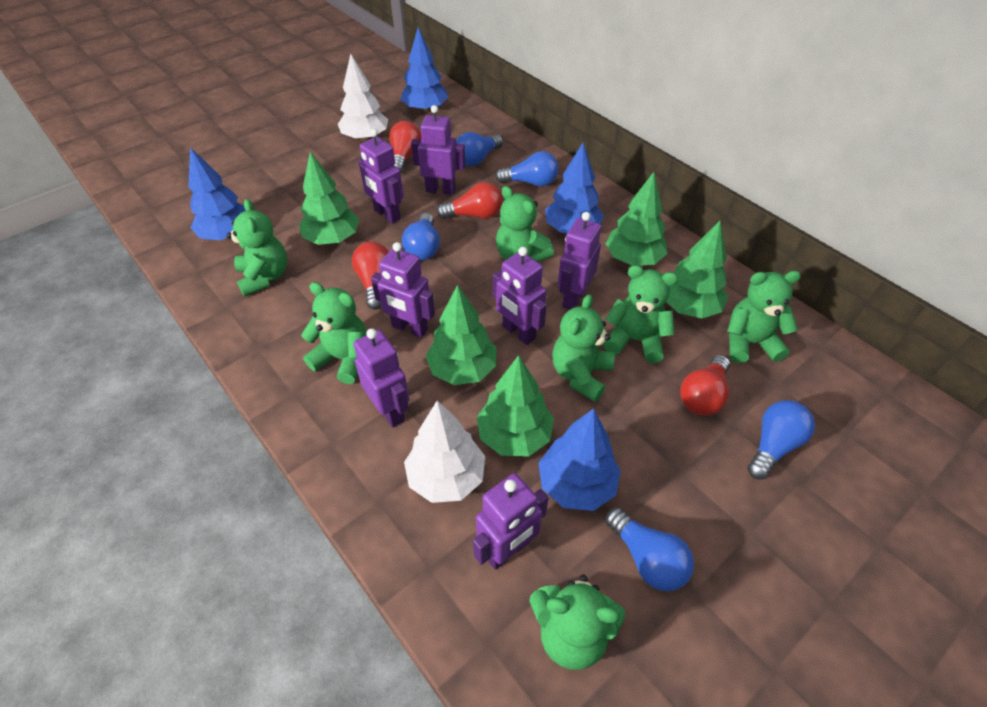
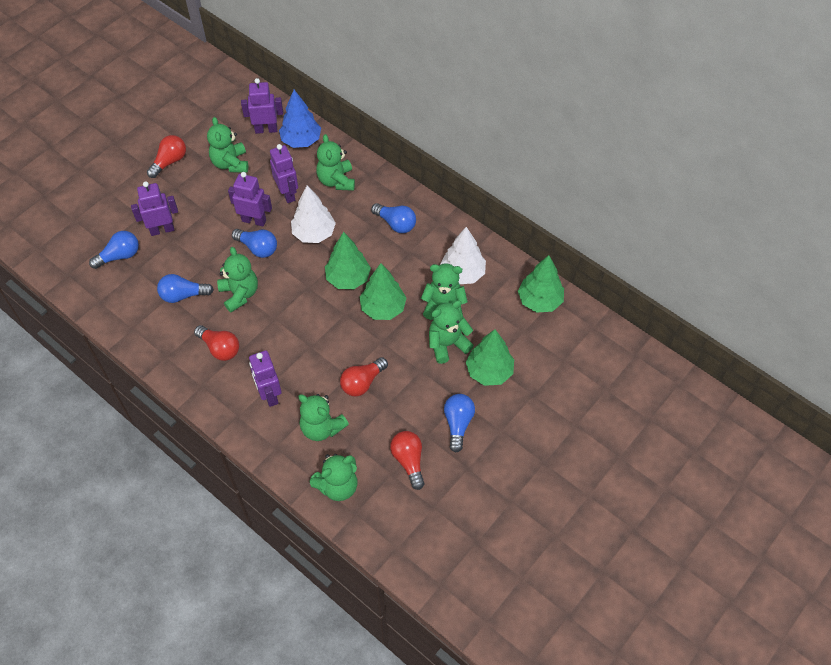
blue tree: [188,147,246,240] [400,27,448,113] [538,408,621,511] [545,143,604,233] = 4 -> [279,90,321,148] = 1
green tree: [299,152,359,245] [425,285,496,385] [477,355,554,456] [605,172,668,266] [666,221,728,318] = 5 -> [325,232,371,289] [360,263,407,320] [466,329,514,386] [518,255,564,313] = 4
purple robot: [354,328,409,427] [358,129,404,224] [371,242,435,338] [411,105,466,195] [473,473,549,570] [493,247,547,345] [558,212,601,310] = 7 -> [131,181,178,236] [228,172,272,226] [241,78,283,134] [249,350,282,407] [270,144,298,203] = 5

